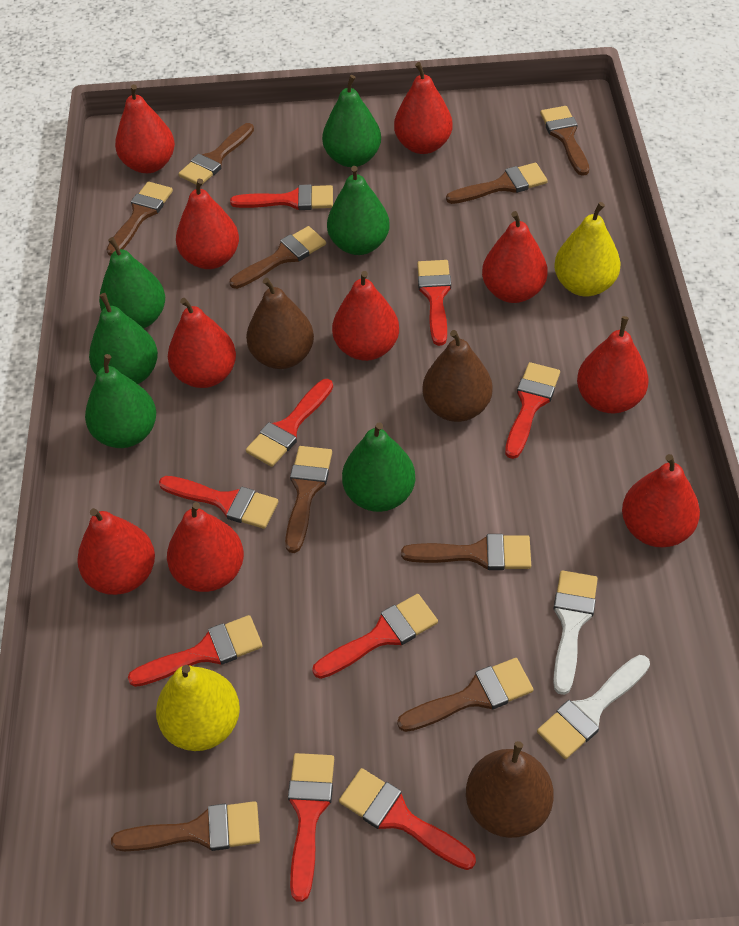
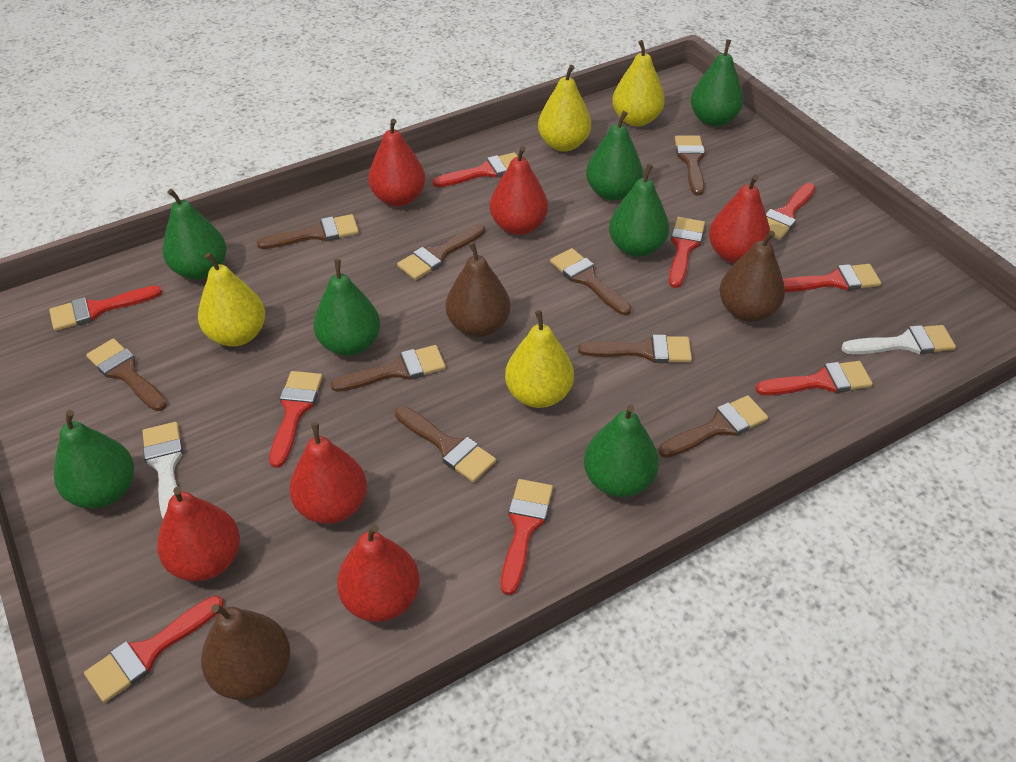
green pear: [85,354,156,448] [89,293,158,384] [99,237,165,328] [322,75,381,167] [327,166,390,255] [342,422,415,512] = 6 -> [54,410,134,509] [163,189,226,280] [314,259,380,356] [584,405,659,497] [586,111,643,201] [609,164,669,257] [691,39,743,127] = 7
red pear: [77,508,155,595] [115,84,175,173] [167,502,244,592] [168,298,236,388] [176,179,239,269] [332,271,399,361] [394,62,453,154] [482,211,548,303] [577,316,649,413] [622,454,700,547] = 10 -> [157,487,240,581] [290,422,367,524] [337,524,420,622] [368,119,425,206] [490,146,548,235] [709,175,770,263] = 6
yellow pear: [156,665,240,751] [554,202,621,297] = 2 -> [198,252,265,347] [505,310,574,408] [538,65,591,152] [612,40,665,126] = 4

